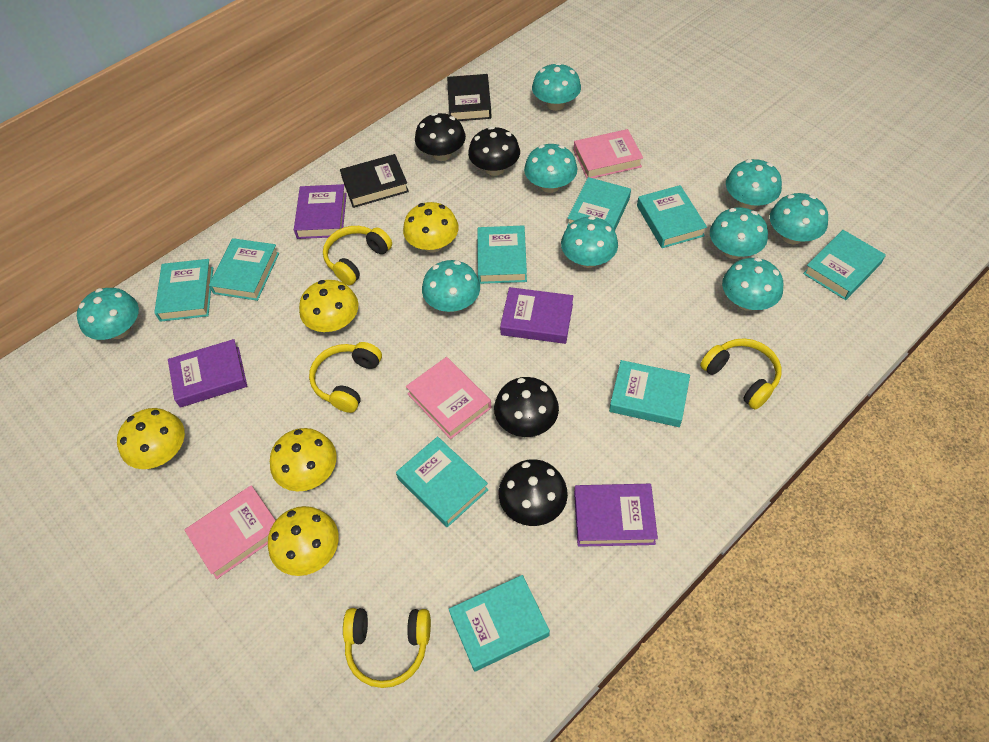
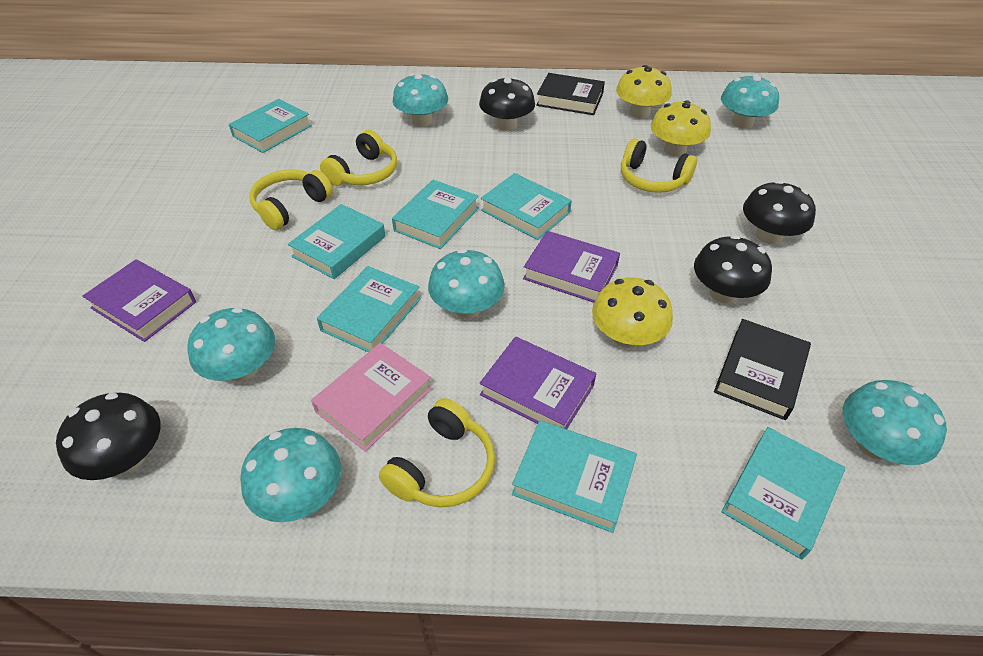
pink book: [184,485,276,579] [406,357,491,439] [574,129,643,178] = 3 -> [311,343,432,452] = 1
purple book: [168,339,247,408] [294,184,347,239] [500,287,573,344] [574,484,658,547] = 4 -> [82,259,196,342] [480,336,596,429] [523,231,620,303] = 3
turquoise book: [154,259,213,322] [209,238,279,301] [396,436,488,527] [449,575,550,671] [477,225,527,284] [567,177,631,230] [609,360,690,427] [637,185,707,248] [803,230,886,300] = 9 -> [229,99,312,153] [288,204,386,279] [317,266,421,352] [392,180,479,249] [481,173,572,240] [512,421,637,533] [722,427,845,559] = 7
turquoise mushroom: [77,288,139,340] [422,260,480,312] [524,144,577,193] [532,63,581,111] [561,216,618,268] [710,207,768,259] [722,257,783,311] [726,159,782,210] [770,193,828,244] = 9 -> [187,307,275,381] [240,428,341,522] [393,73,448,127] [428,249,505,318] [721,75,779,129] [843,380,947,465] = 6
yellow mushroom: [117,408,185,469] [268,506,339,576] [270,428,337,492] [299,280,358,332] [403,202,459,252] = 5 -> [592,277,673,348] [616,65,672,118] [651,100,711,157] = 3

